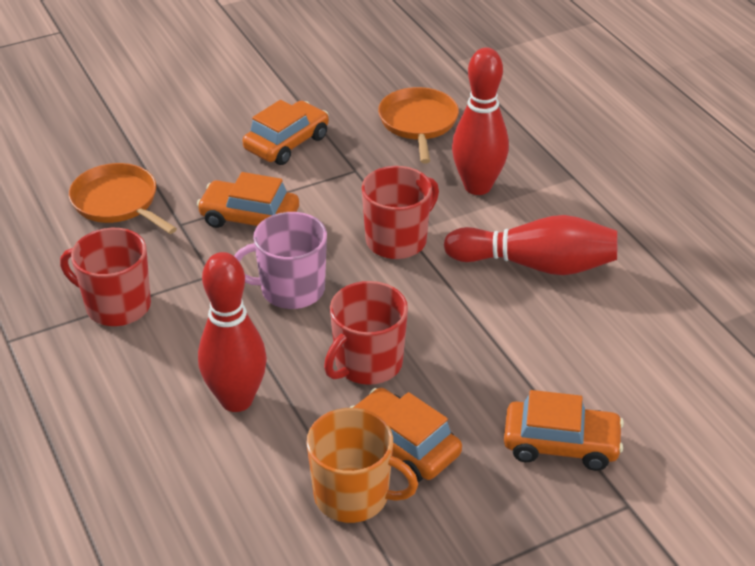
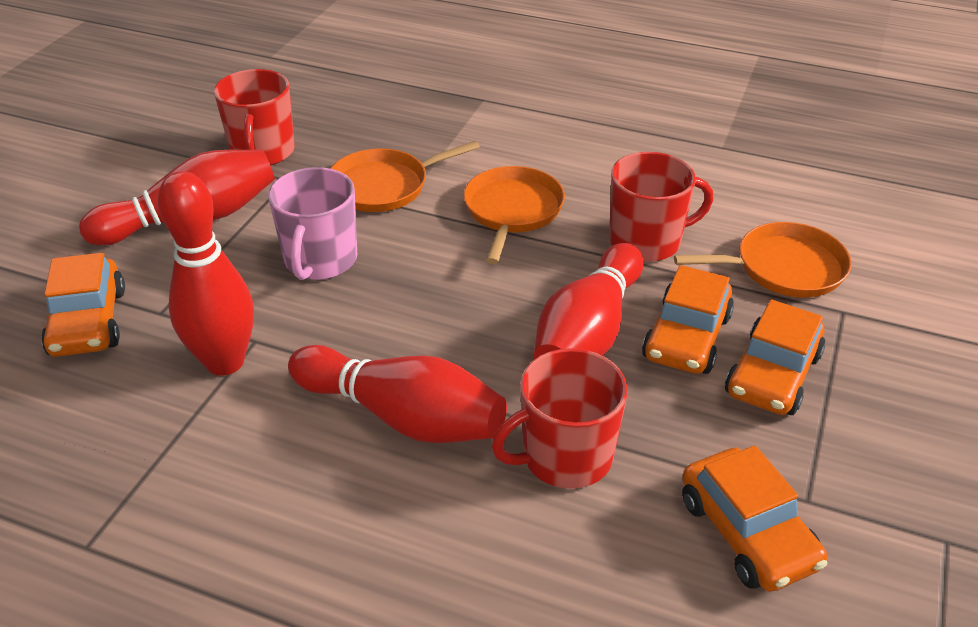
orange mug: [306,408,418,523] = 1 -> none = 0
orange pan: [69,163,177,234] [378,87,459,163] = 2 -> [330,141,480,212] [464,166,565,264] [674,222,852,298] = 3
red bowling pin: [198,252,267,412] [444,215,617,275] [452,47,509,195] = 3 -> [79,149,275,245] [158,171,254,376] [288,345,507,443] [534,243,644,359] = 4

